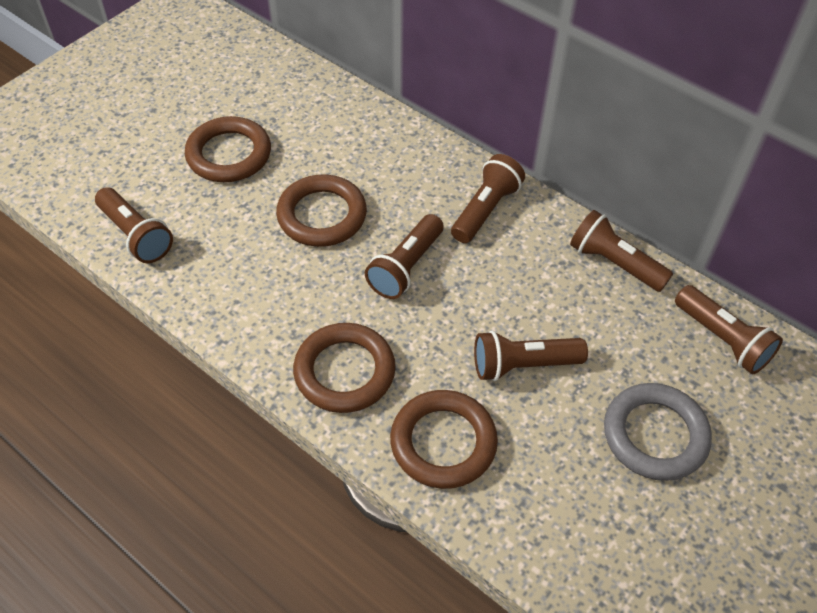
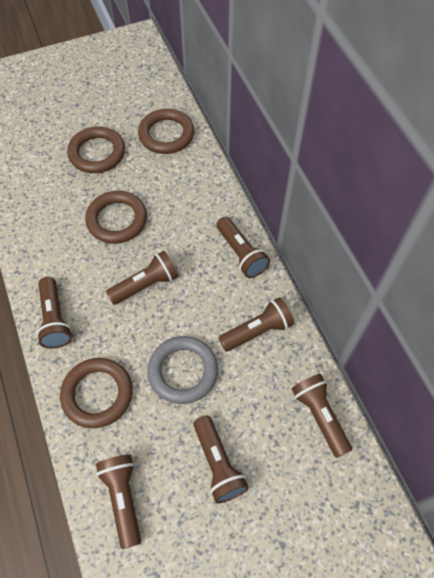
brown flashlight: [95,187,173,263] [365,214,444,299] [451,154,525,243] [474,331,588,381] [570,210,673,292] [675,285,783,374] = 6 -> [36,277,72,349] [96,454,141,549] [106,251,179,305] [193,416,249,503] [216,217,270,278] [219,297,294,352] [292,374,352,458] = 7

